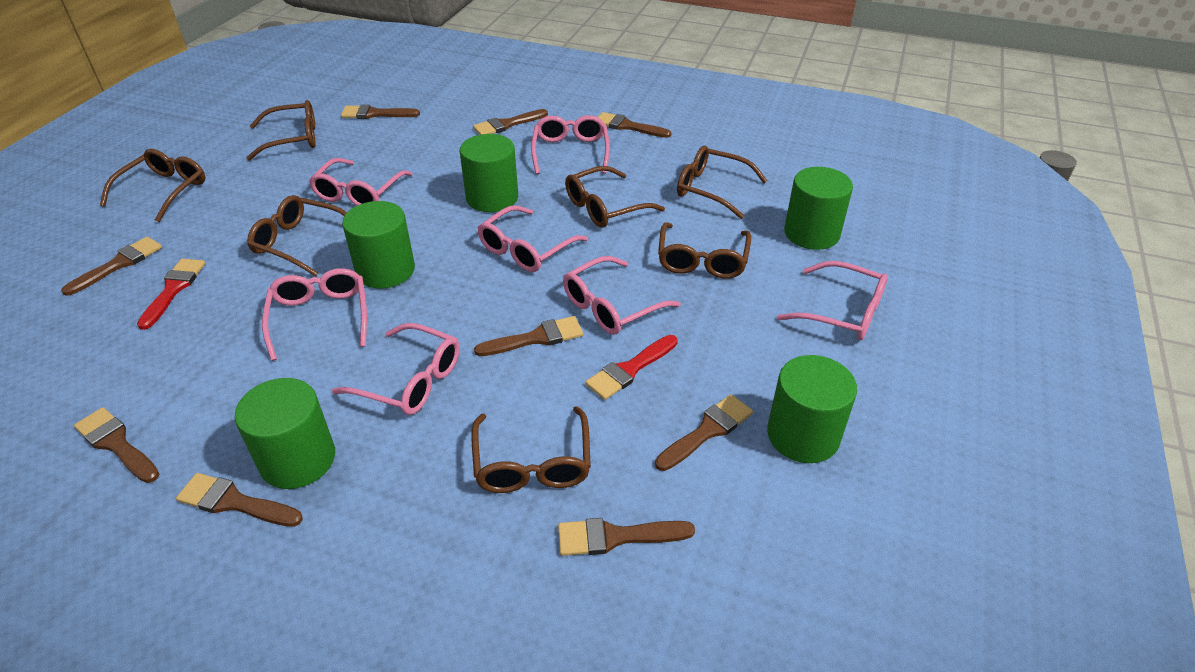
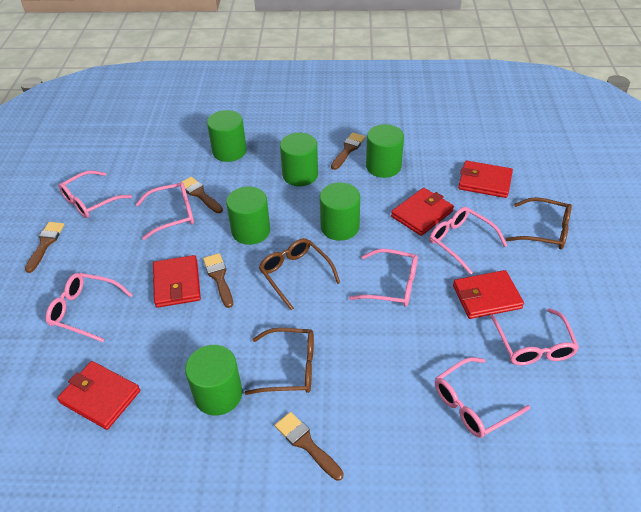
brown brush: [61,237,162,296] [74,407,160,483] [176,473,303,527] [341,104,420,119] [473,109,548,135] [474,316,583,356] [558,518,695,556] [598,112,671,138] [655,394,753,471] = 9 -> [25,222,64,273] [180,177,223,213] [203,253,233,308] [275,412,344,481] [331,133,365,170] = 5
brown glasses: [100,149,206,222] [246,100,316,161] [247,195,347,276] [471,406,591,493] [565,166,665,228] [658,222,751,279] [677,146,767,219] = 7 -> [245,328,314,395] [259,238,340,310] [506,197,572,249] = 3
green cylinder: [235,378,335,489] [342,201,415,289] [460,134,518,212] [767,355,857,463] [784,167,853,250] = 5 -> [185,345,242,416] [207,110,247,162] [226,186,270,245] [280,133,318,186] [320,182,360,241] [366,124,404,178] = 6
red brush: [137,259,205,330] [585,335,678,400] = 2 -> none = 0
red wallet: none = 0 -> [57,361,140,430] [153,255,201,308] [391,188,454,236] [453,270,524,319] [458,161,513,198] = 5

